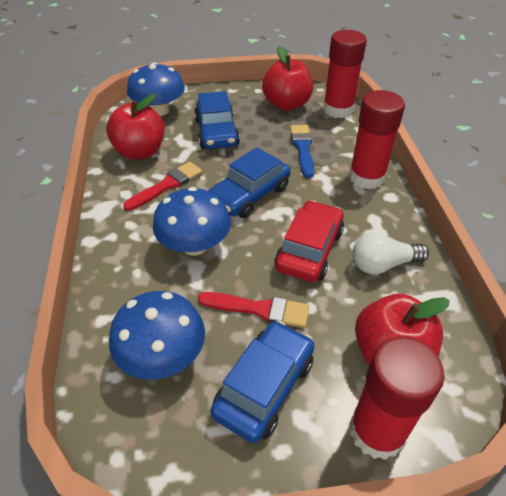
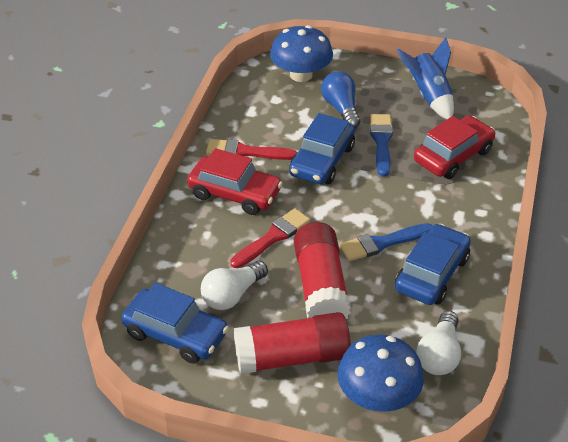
blue brush: [290,125,314,178] = 1 -> [339,223,432,261] [370,114,393,177] = 2
blue light bulb: none = 0 -> [321,71,360,128] = 1
blue mushroom: [109,291,205,380] [127,62,185,116] [153,187,231,256] = 3 -> [270,25,333,82] [337,335,424,412] = 2
blue rocket: none = 0 -> [397,37,454,119] = 1
red apple: [106,94,165,160] [262,46,313,111] [355,294,450,365] = 3 -> none = 0
red car: [274,200,344,282] = 1 -> [187,148,283,215] [414,115,495,179] = 2
red glue stick: [323,30,367,118] [349,90,405,189] [350,337,445,460] = 3 -> [234,312,351,374] [294,222,351,319] = 2
white light bulb: [353,232,429,274] = 1 -> [201,261,268,310] [416,311,461,375] = 2

